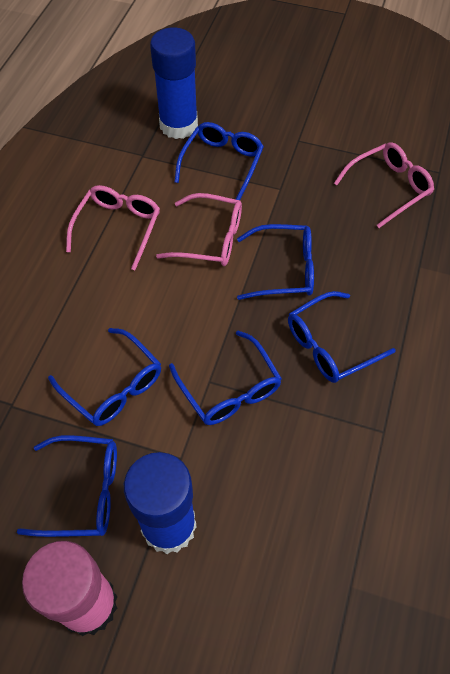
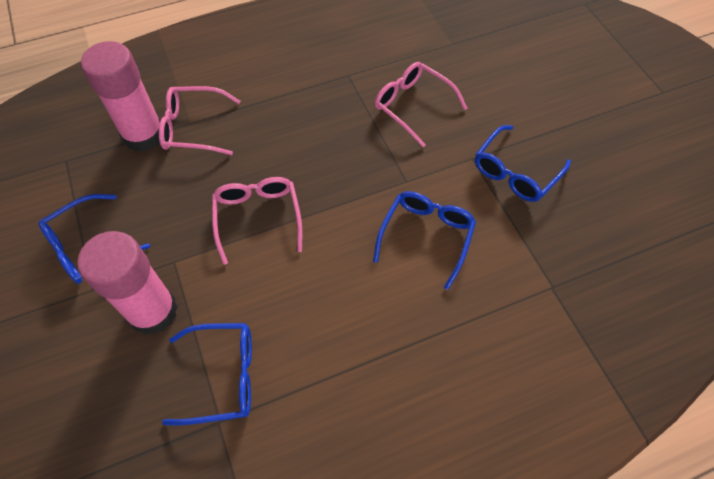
blue glasses: [17,435,117,537] [48,328,161,426] [169,331,282,425] [174,122,264,200] [237,224,314,300] [288,291,396,383] = 6 -> [39,194,150,284] [162,323,252,425] [373,191,476,290] [475,125,571,202] = 4
blue glue stick: [124,452,197,554] [150,27,198,139] = 2 -> none = 0
pink glue stick: [22,541,118,636] = 1 -> [77,231,178,335] [81,41,161,152] = 2

